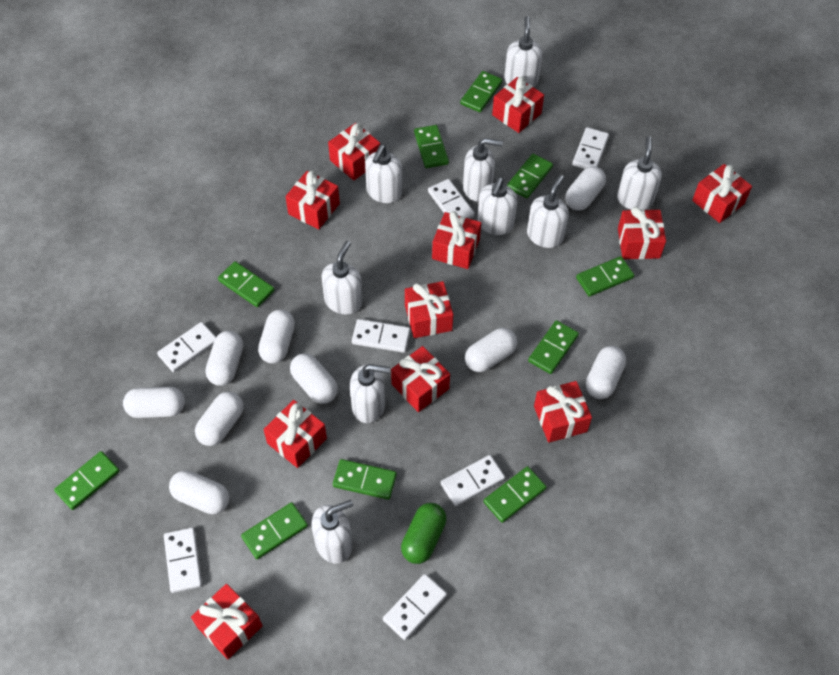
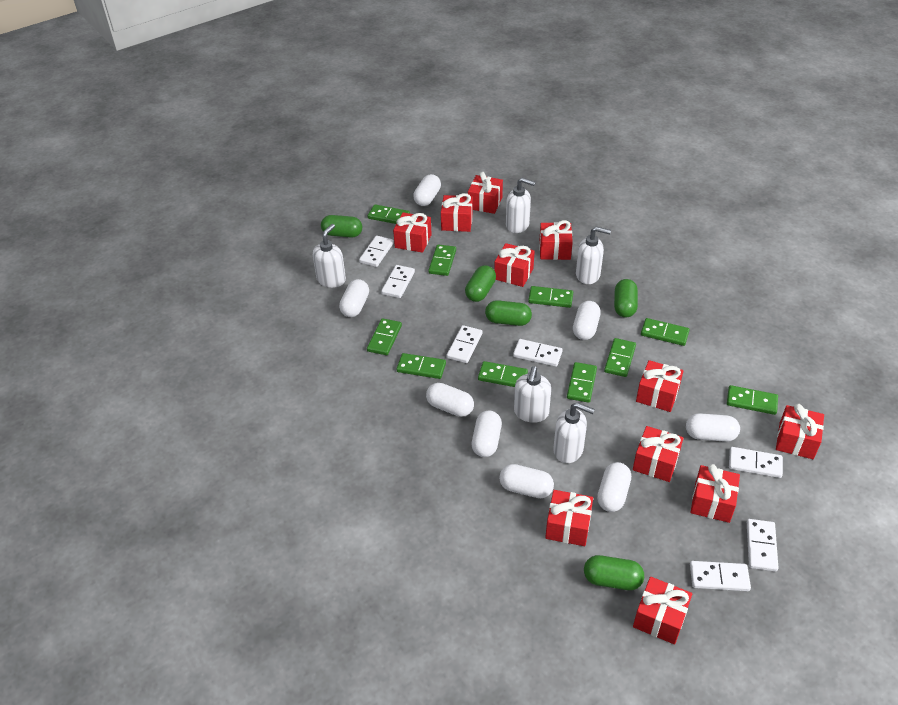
green capsule: [401,503,447,564] = 1 -> [321,215,362,238] [465,265,496,302] [485,300,532,326] [584,555,644,590] [614,279,638,317] = 5
white capsule: [123,387,185,418] [169,470,229,514] [195,391,244,446] [206,331,243,386] [258,309,295,364] [290,353,338,404] [465,328,517,372] [565,166,606,211] [586,346,626,399] = 9 -> [339,279,369,317] [413,174,441,206] [426,383,474,417] [472,410,502,457] [499,464,554,498] [573,301,601,340] [597,462,631,512] [686,413,740,442] = 8
white soap dispenser: [311,500,353,564] [322,241,363,314] [350,364,390,423] [365,145,403,203] [463,138,503,201] [477,177,518,235] [504,16,542,87] [527,175,569,248] [617,136,662,209] = 9 -> [313,224,346,288] [506,178,536,233] [514,366,551,423] [553,402,595,463] [576,226,611,284] = 5

